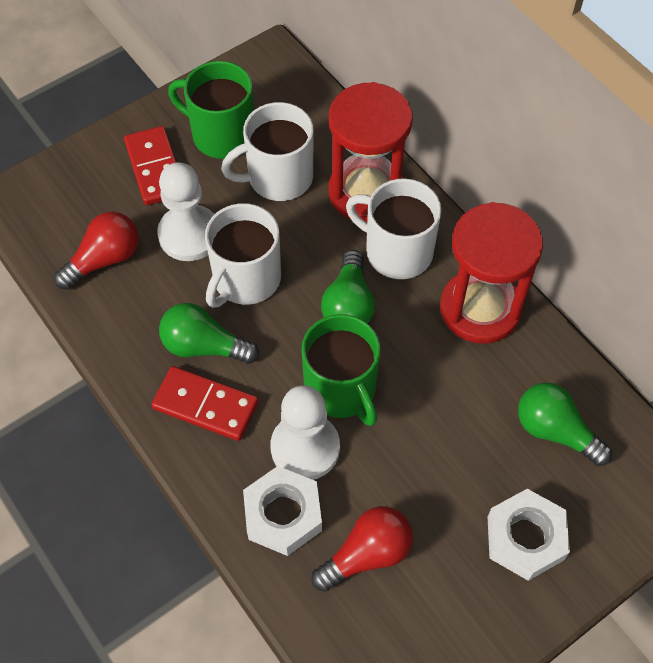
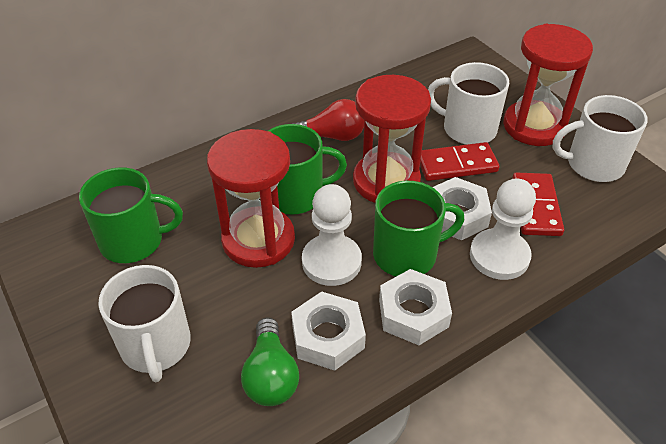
green light bulb: [159,303,259,364] [321,250,375,324] [518,383,612,466] = 3 -> [241,318,299,406] = 1
green mug: [168,61,254,159] [301,314,380,426] = 2 -> [79,167,183,263] [268,124,347,214] [373,181,464,276] = 3
red hourglass: [328,82,413,223] [440,202,543,344] = 2 -> [207,129,295,268] [353,75,431,203] [503,24,593,146] = 3
red light bulb: [54,212,139,290] [311,506,413,592] = 2 -> [292,99,364,141] = 1
white nut: [243,466,322,556] [488,489,570,581] = 2 -> [291,292,366,371] [379,269,452,345] [433,177,492,240] = 3

